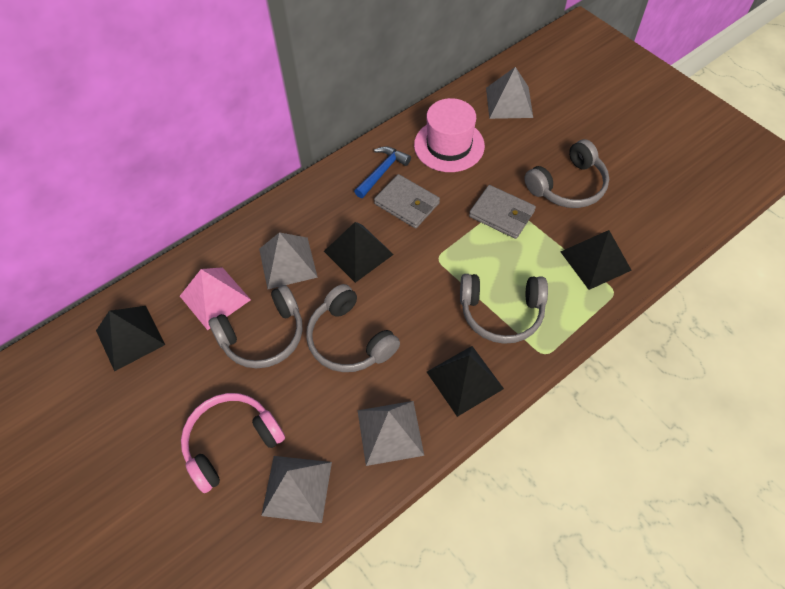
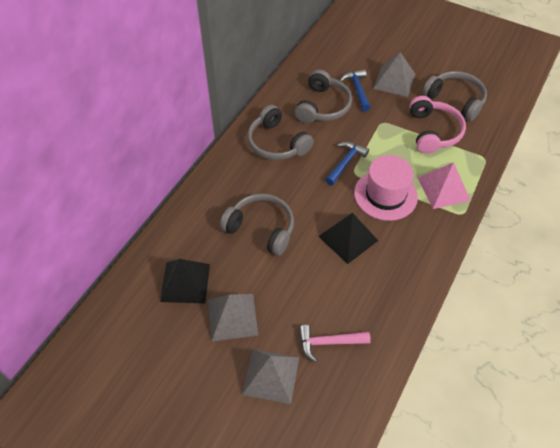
black pyramid: [96,306,165,371] [324,222,394,283] [427,346,504,417] [560,230,632,290] = 4 -> [160,259,210,303] [318,213,378,264] = 2
blue hammer: [354,146,411,198] = 1 -> [325,142,369,185] [339,69,371,111] = 2
grey pyramid: [259,232,318,289] [261,456,332,523] [357,401,424,466] [486,67,533,119] = 4 -> [208,294,258,342] [242,349,299,404] [373,52,415,97] = 3
grey wallet: [374,174,440,228] [469,185,536,239] = 2 -> none = 0
pink hammer: none = 0 -> [299,325,371,362] = 1

